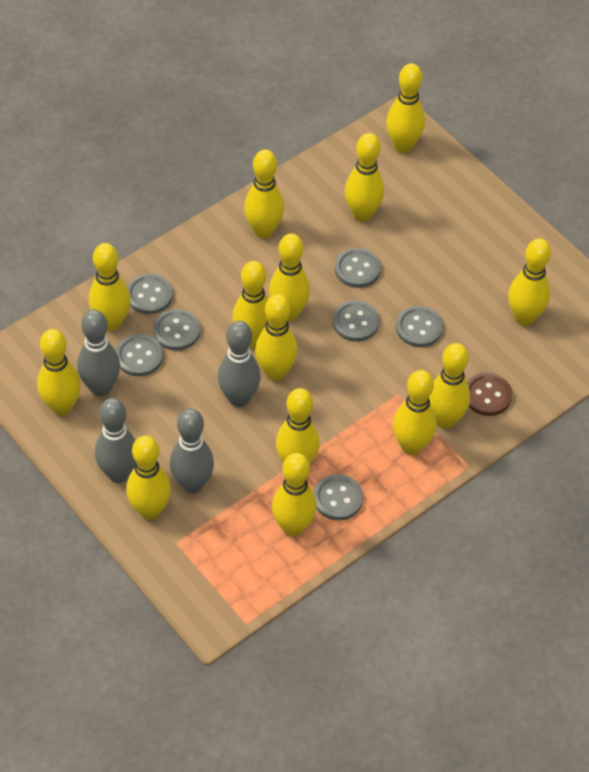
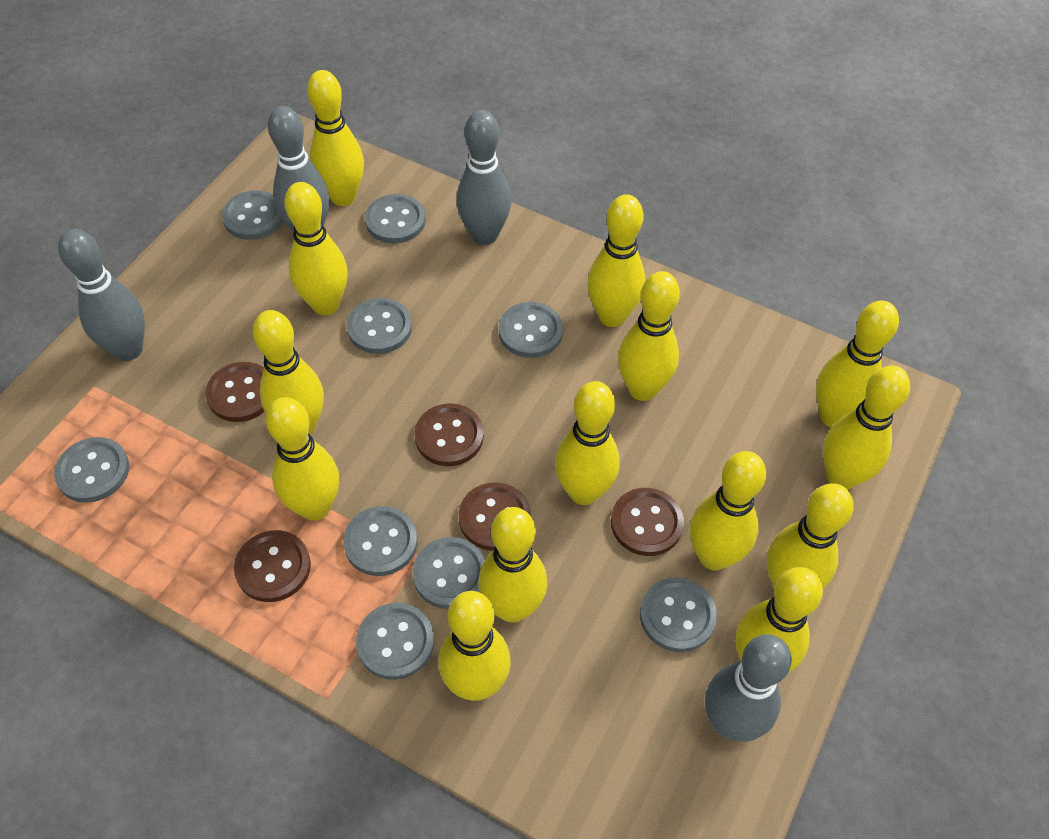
brown button: [467,373,512,416] = 1 -> [206,362,265,422] [234,530,311,602] [414,403,484,466] [459,482,531,551] [611,488,684,556] = 5
grey button: [116,334,163,377] [127,274,173,314] [153,309,201,351] [314,474,363,521] [332,300,379,342] [335,248,381,288] [396,306,443,347] = 7 -> [54,437,129,503] [222,190,283,240] [343,506,417,576] [347,298,412,354] [356,603,434,680] [365,194,426,244] [413,537,485,609] [499,302,563,358] [640,577,717,652] = 9

